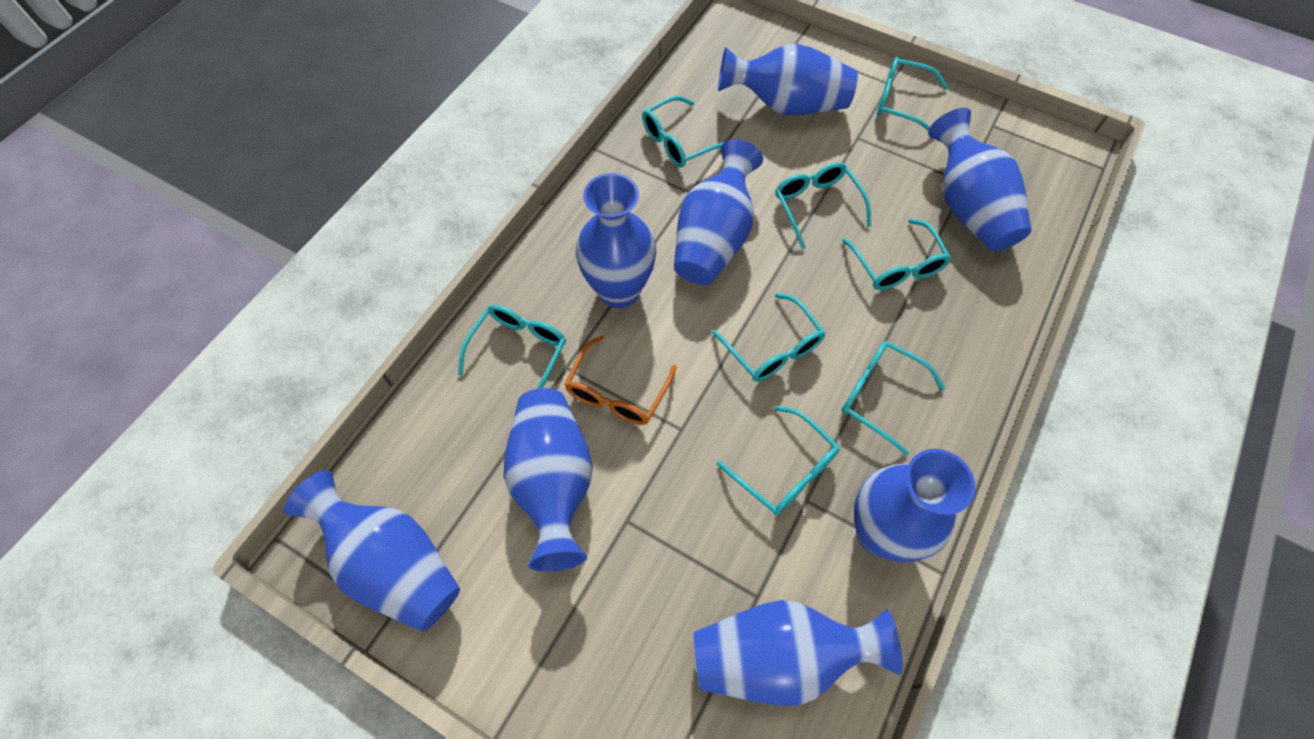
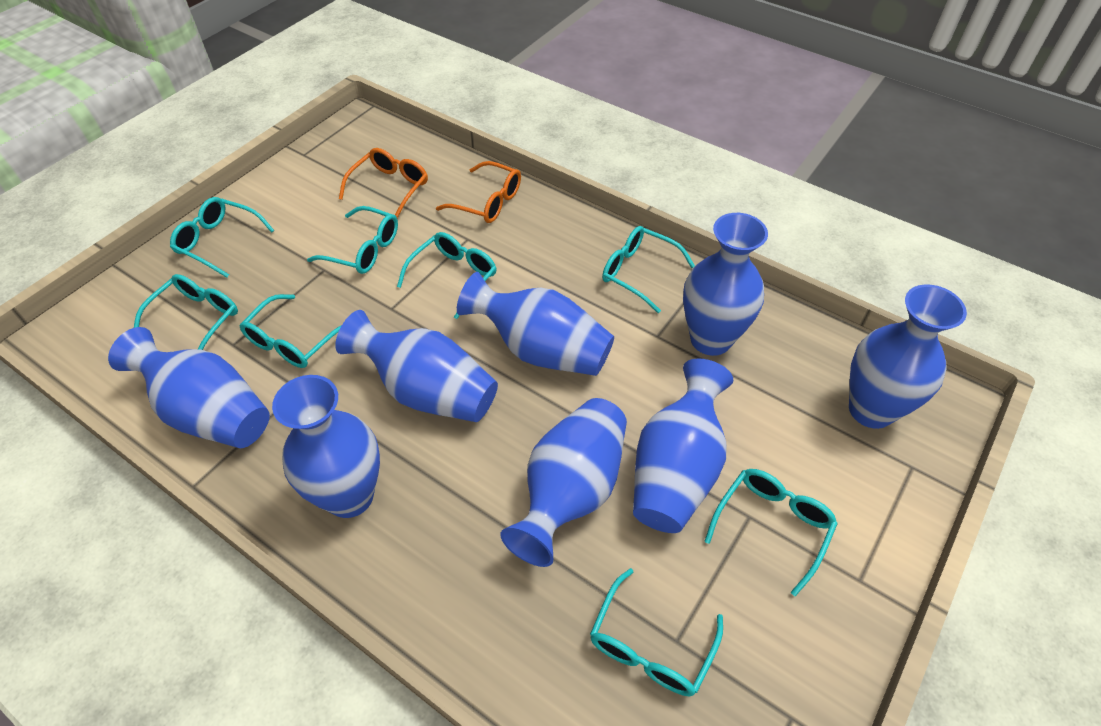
orange glasses: [564,336,677,425] = 1 -> [339,148,428,218] [436,161,521,223] = 2

